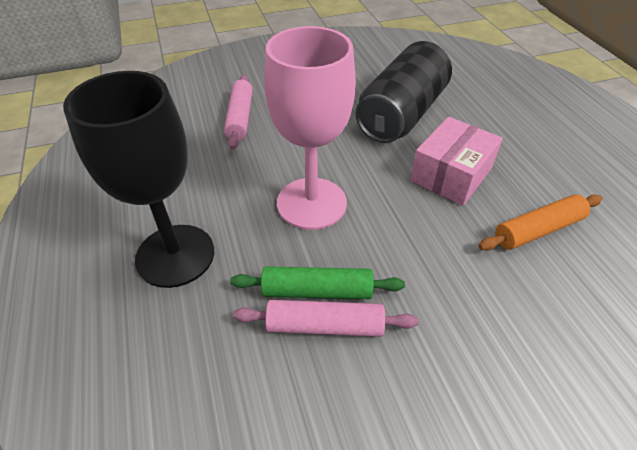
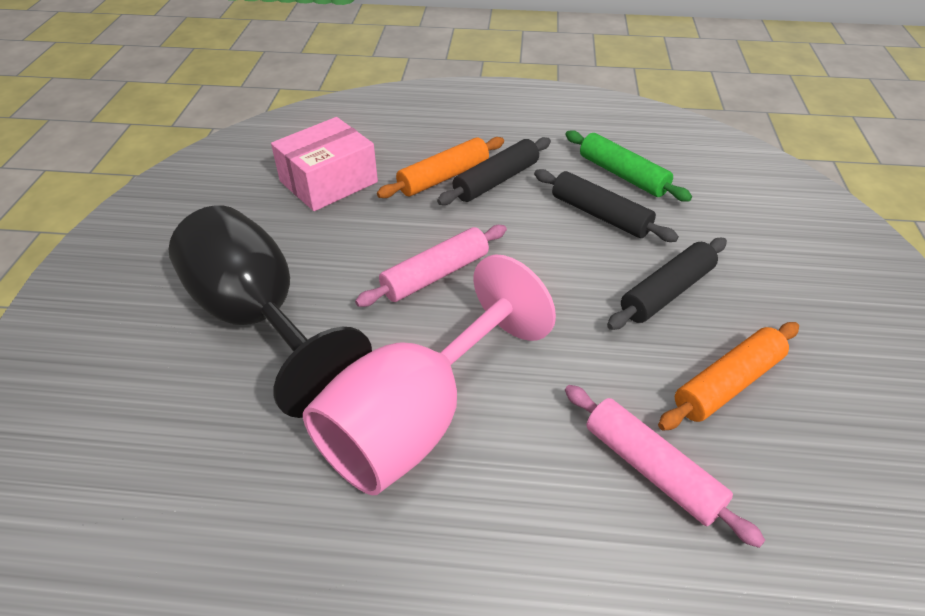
black can: [355,41,452,143] = 1 -> none = 0
black rolling pin: none = 0 -> [437,137,551,205] [534,169,679,242] [607,238,727,330] = 3
orange rolling pin: [478,194,602,251] = 1 -> [377,137,504,198] [658,322,799,431] = 2

